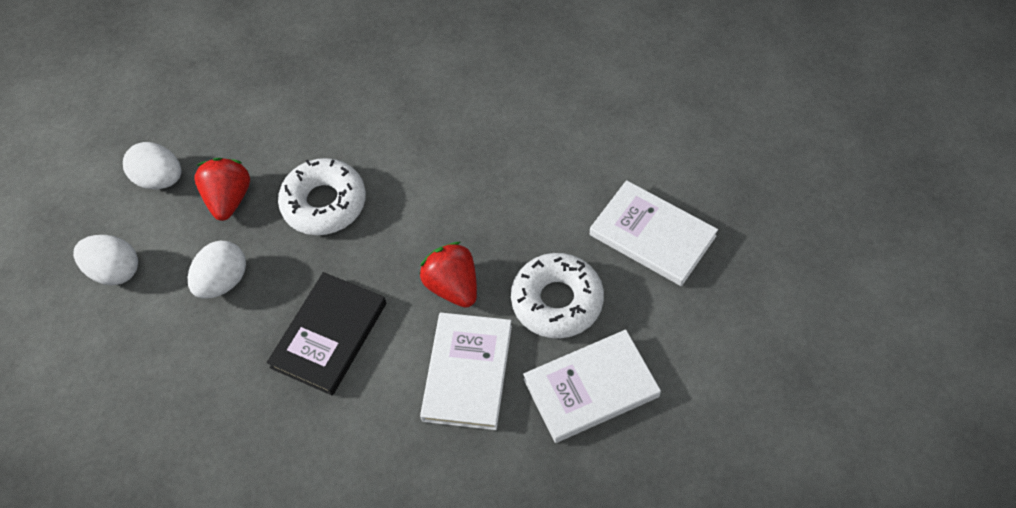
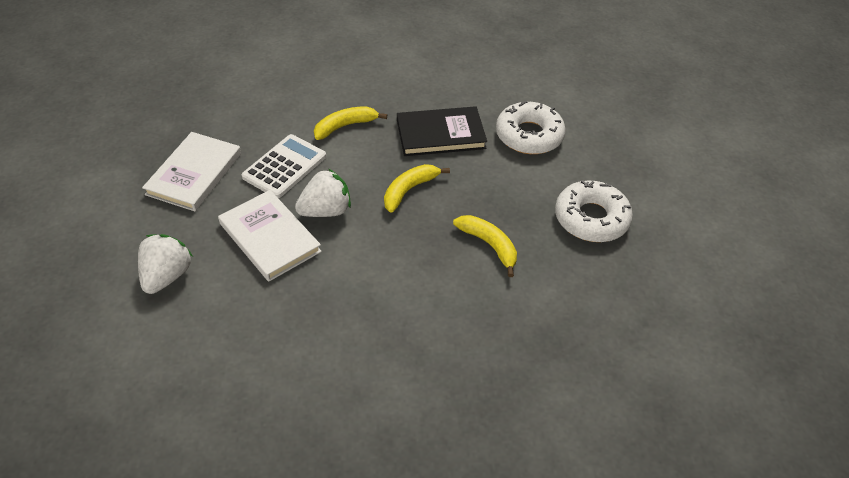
red strawberry: [194,158,250,221] [420,242,477,308] = 2 -> none = 0
white book: [420,313,512,430] [523,330,661,443] [590,180,718,286] = 3 -> [142,132,241,211] [218,190,322,282] = 2
white calculator: none = 0 -> [242,134,326,198] = 1
white egg: [73,235,138,285] [123,142,181,189] [188,241,246,299] = 3 -> none = 0
white strawberry: none = 0 -> [138,234,193,294] [295,169,351,217] = 2
yellow banana: none = 0 -> [314,106,387,140] [384,164,450,213] [453,215,517,277] = 3

